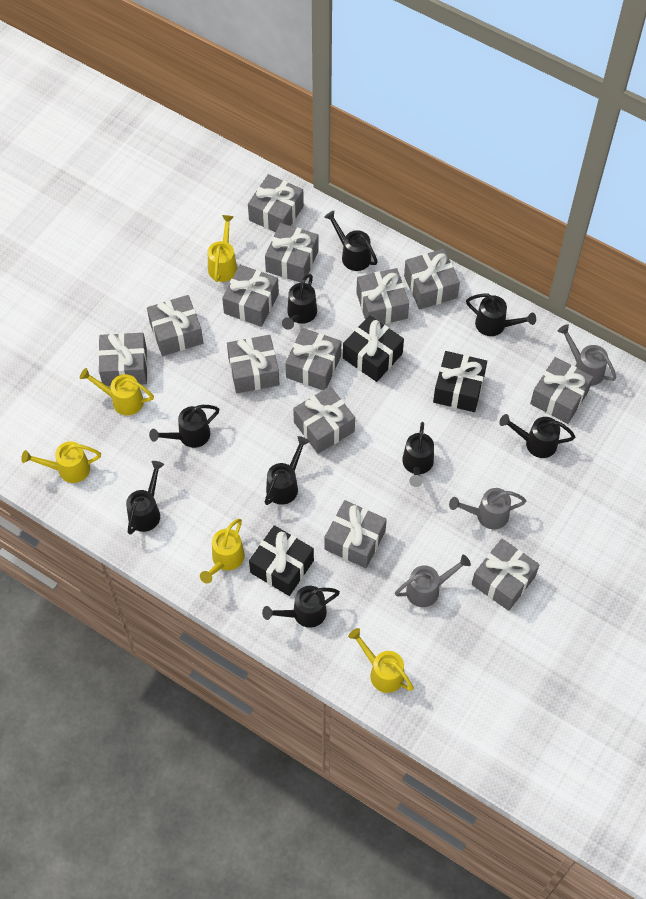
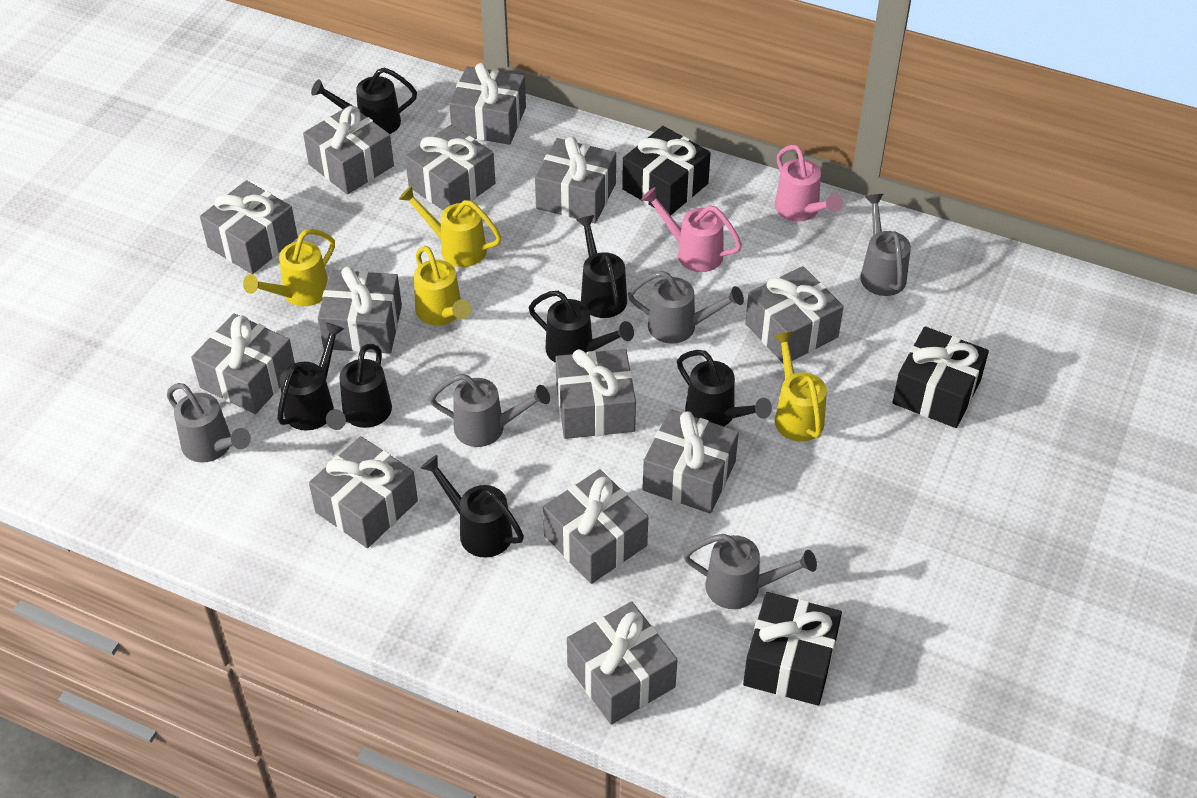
black watering can: [126,461,164,534] [149,405,219,448] [262,586,340,628] [265,436,310,505] [282,274,317,330] [324,211,378,271] [402,422,434,487] [466,294,536,336] [499,414,575,458] = 9 -> [277,322,345,431] [311,68,417,134] [326,344,392,430] [420,455,524,558] [529,291,634,363] [576,215,627,318] [677,350,772,426] = 7
grey watering can: [395,555,471,607] [449,488,526,529] [558,324,616,386] = 3 -> [167,383,251,463] [429,374,550,447] [628,271,744,344] [683,534,817,609] [860,194,911,296] = 5
pink watering can: none = 0 -> [641,187,742,272] [775,144,843,221] = 2
yellow watering can: [21,442,101,483] [80,368,154,416] [200,519,245,584] [208,215,237,282] [348,628,414,693] = 5 -> [243,229,335,306] [399,186,502,267] [414,246,471,326] [773,331,827,442] = 4

